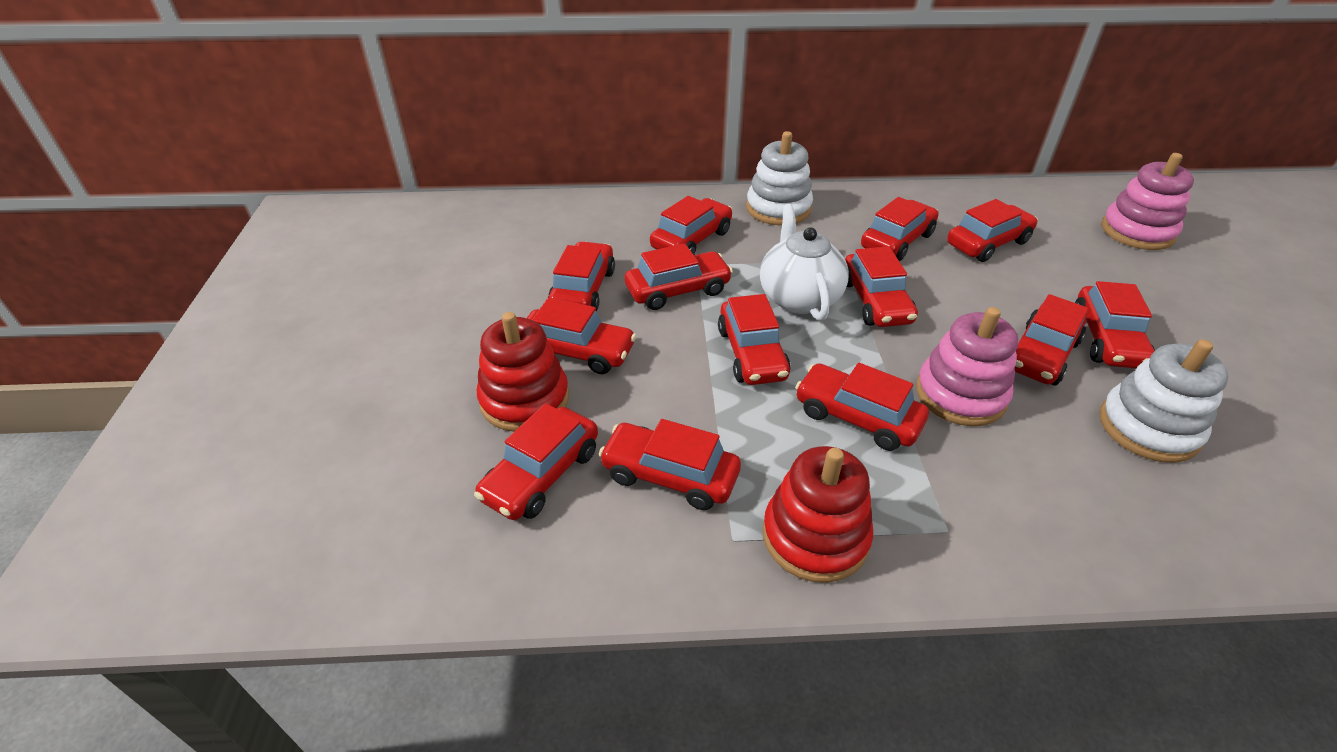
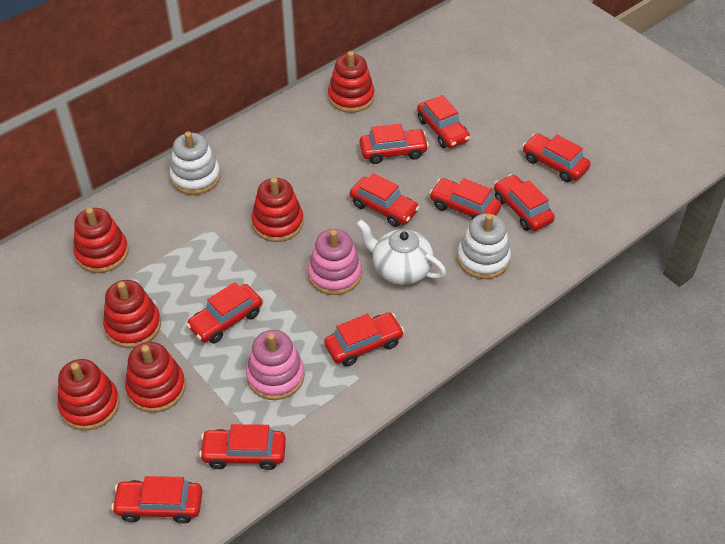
red car: [474,403,598,520] [527,298,636,374] [548,241,615,311] [598,419,741,510] [625,243,733,310] [650,196,732,255] [718,294,791,385] [795,363,929,451] [845,246,918,327] [861,197,939,261] [947,199,1038,262] [1014,294,1089,385] [1075,281,1155,368] = 13 -> [111,476,203,523] [186,282,262,344] [199,424,286,470] [324,312,404,366] [350,173,420,227] [360,124,429,164] [417,95,470,148] [429,178,501,220] [494,174,555,231] [523,133,591,182] = 10
red stacking toy: [477,312,569,432] [763,446,873,583] = 2 -> [58,359,120,430] [73,208,129,273] [103,280,161,348] [125,342,186,413] [251,177,304,242] [328,51,374,113] = 6

